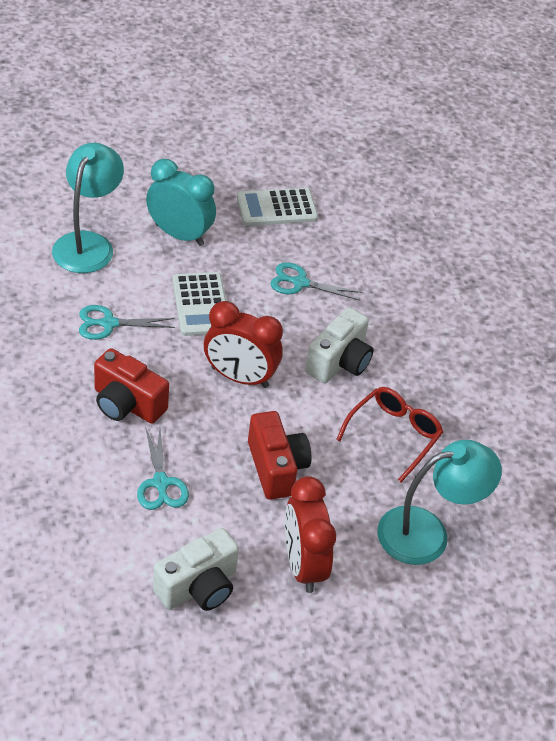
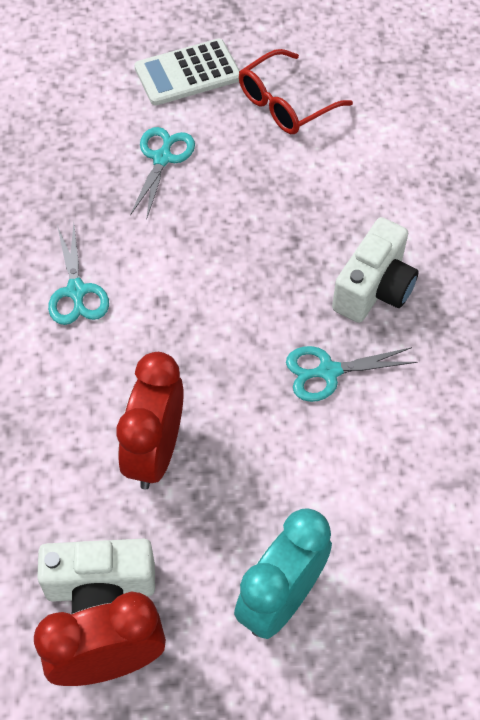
red camera: [94,348,169,424] [248,411,311,500] = 2 -> none = 0
turquoise lamp: [52,143,124,273] [377,440,502,565] = 2 -> none = 0
white calculator: [172,272,226,336] [237,188,318,226] = 2 -> [134,39,240,106] = 1

